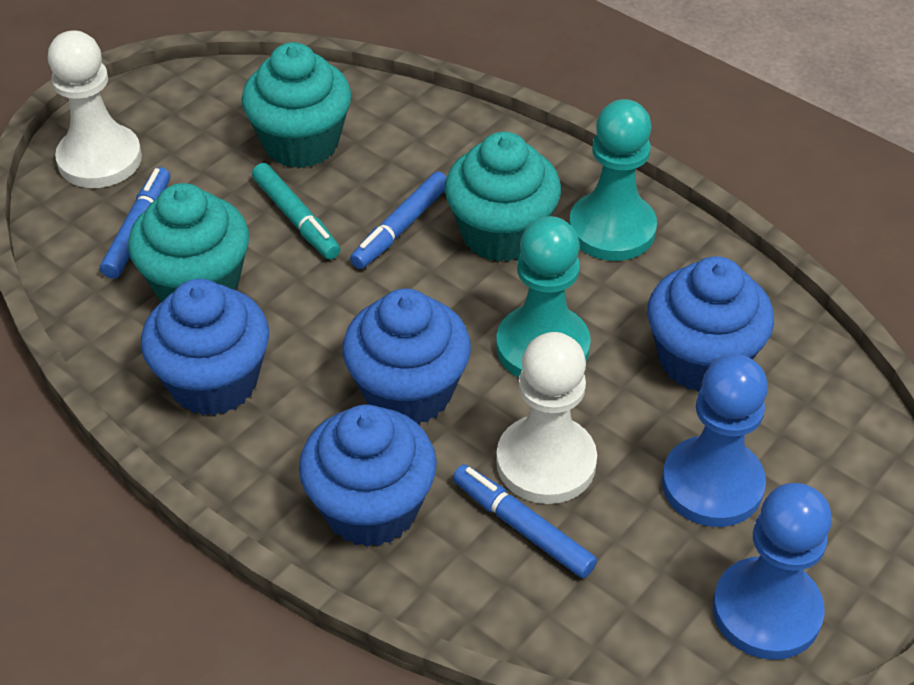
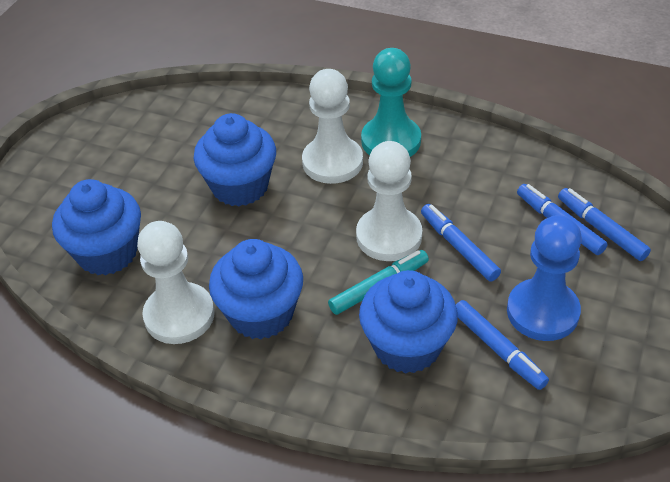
blue marker: [100,167,170,279] [350,171,447,269] [453,464,597,578] = 3 -> [421,204,501,281] [456,300,549,390] [517,184,608,255] [558,188,651,261] = 4
blue pawn: [662,354,768,527] [713,483,832,660] = 2 -> [507,215,582,341] = 1
turquoise cupcake: [128,183,249,302] [242,42,351,168] [445,132,561,262] = 3 -> none = 0
turquoise pawn: [496,216,591,378] [569,99,657,261] = 2 -> [361,48,421,157] = 1
white pawn: [48,30,142,188] [496,332,597,504] = 2 -> [137,221,215,344] [302,69,363,184] [356,141,422,261] = 3

